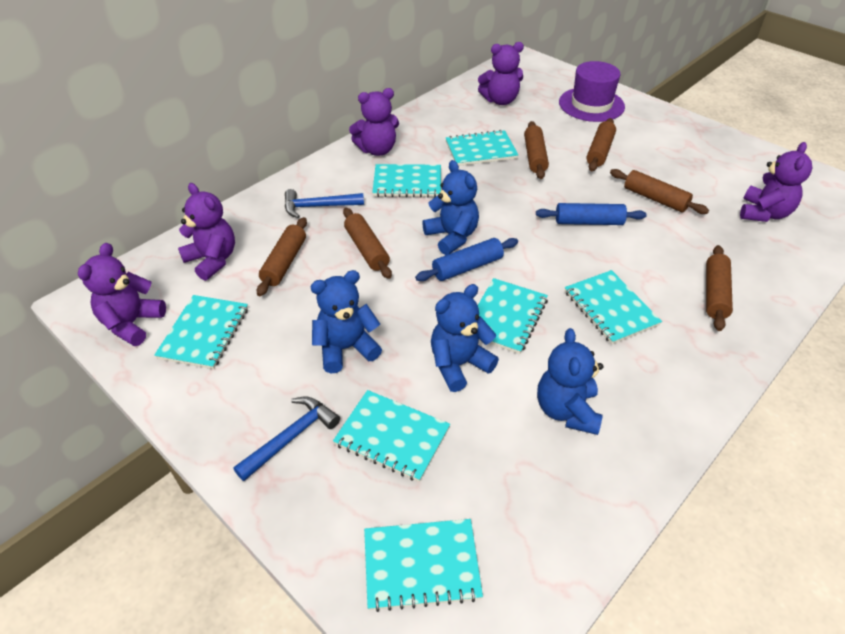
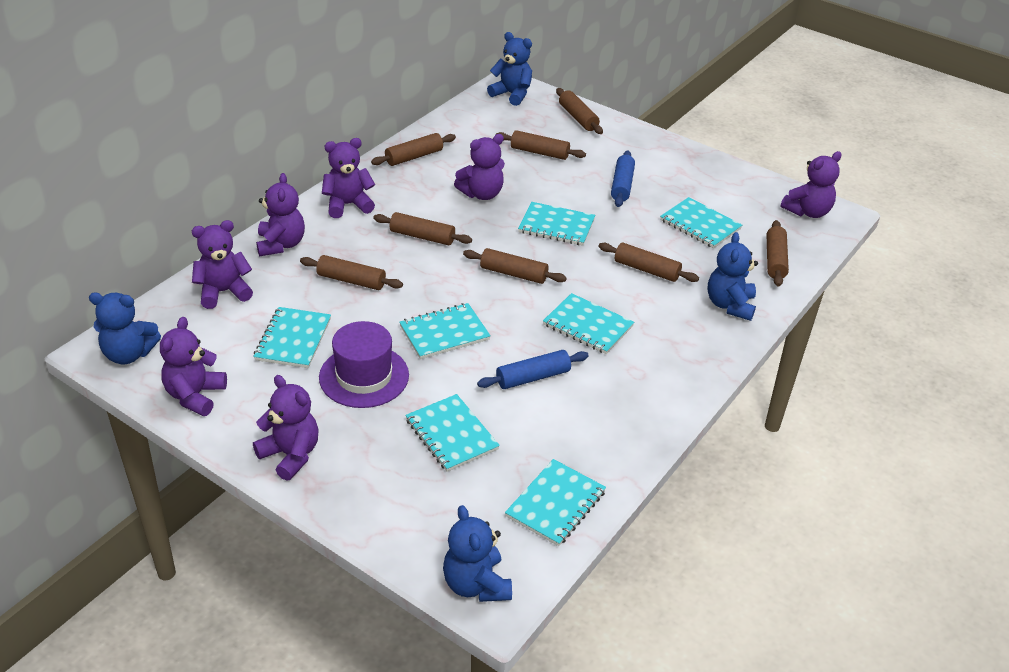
blue hammer: [233,397,340,481] [285,189,364,218] = 2 -> none = 0
brown rolling pin: [257,217,307,296] [343,208,392,279] [524,121,549,179] [586,118,616,171] [610,169,709,214] [706,245,733,331] = 6 -> [300,255,403,290] [371,133,456,166] [373,212,472,245] [463,248,567,284] [496,130,586,160] [556,88,603,134] [599,242,699,282] [767,220,789,287] = 8
purple teddy bear: [78,243,166,346] [178,183,235,281] [349,88,399,156] [478,42,524,105] [740,142,812,222] = 5 -> [160,317,227,416] [192,220,253,309] [253,375,319,481] [256,173,305,256] [322,138,375,218] [454,134,505,200] [781,151,842,218] = 7

